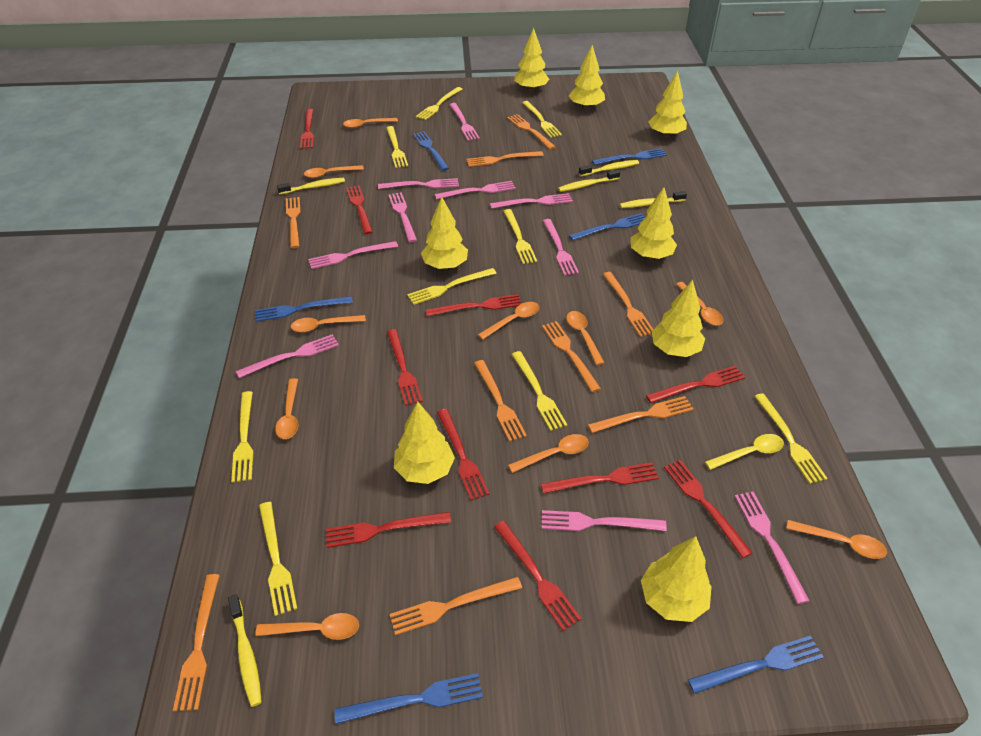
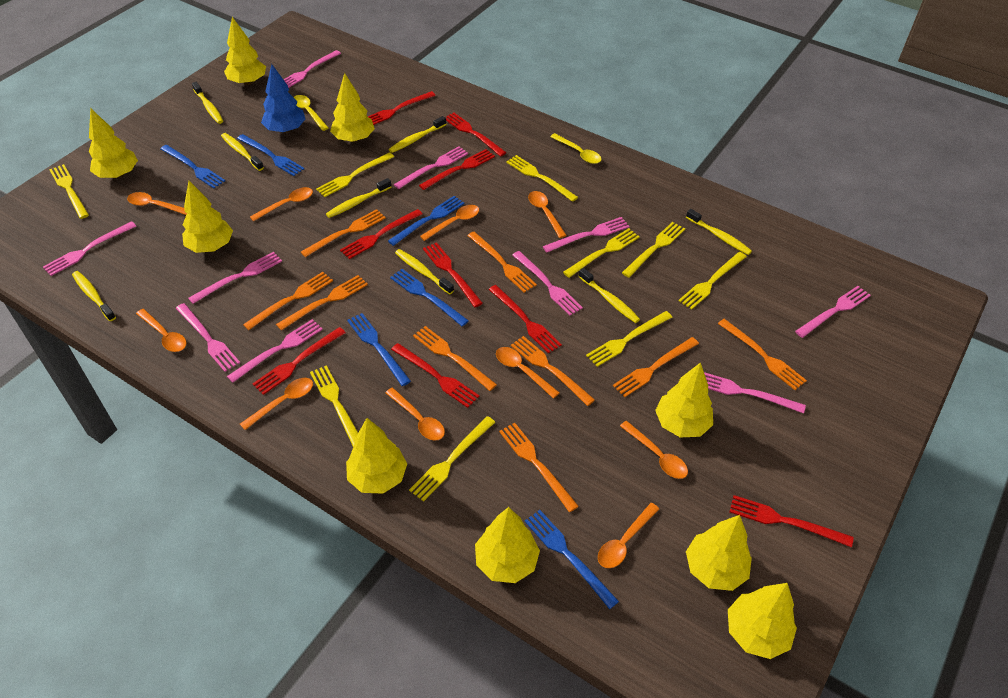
blue tree: none = 0 -> [261,64,305,133] = 1
red fork: [300,109,314,149] [326,512,451,548] [346,186,373,234] [387,329,423,406] [426,294,522,316] [437,409,490,500] [494,521,582,631] [541,462,659,494] [646,366,745,403] [664,460,753,558] = 10 -> [252,327,346,395] [340,209,423,259] [368,91,436,125] [391,343,480,408] [419,149,495,190] [423,242,483,307] [445,112,507,157] [488,285,562,354] [730,495,853,547] = 9
yellow spoon: [705,434,784,470] = 1 -> [294,95,329,131] [550,133,601,164] = 2
yellow toothbrush: [228,594,262,707] [277,178,345,195] [558,170,620,192] [579,160,639,176] [620,191,687,208] = 5 -> [72,271,116,321] [192,82,223,124] [221,133,264,171] [326,178,391,218] [389,116,446,153] [395,249,454,295] [578,268,640,323] [686,209,752,255] = 8
yellow tree: [394,401,455,484] [421,197,468,269] [514,28,550,91] [569,45,605,109] [630,187,677,259] [641,536,712,622] [648,71,687,137] [652,280,705,357] = 8 -> [89,108,138,178] [182,181,233,253] [224,17,266,85] [330,73,375,142] [346,418,407,494] [475,507,540,583] [655,362,713,437] [686,515,752,591] [728,583,797,659] = 9

